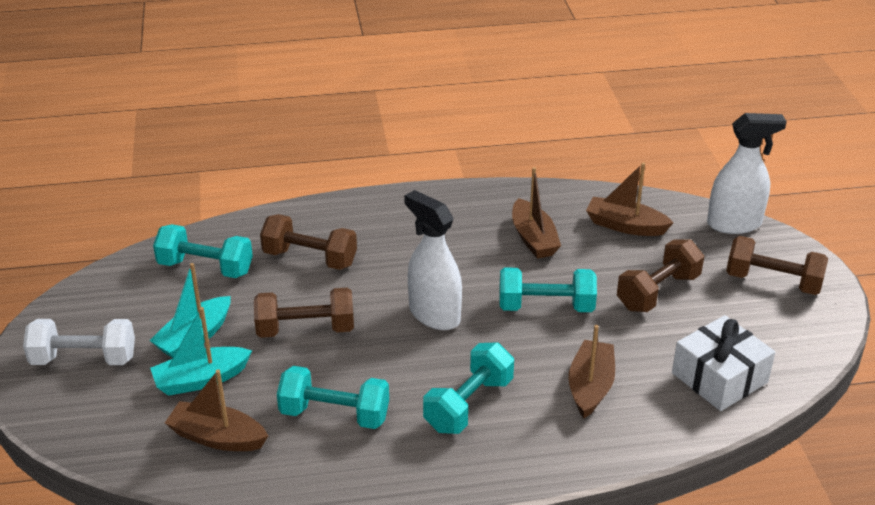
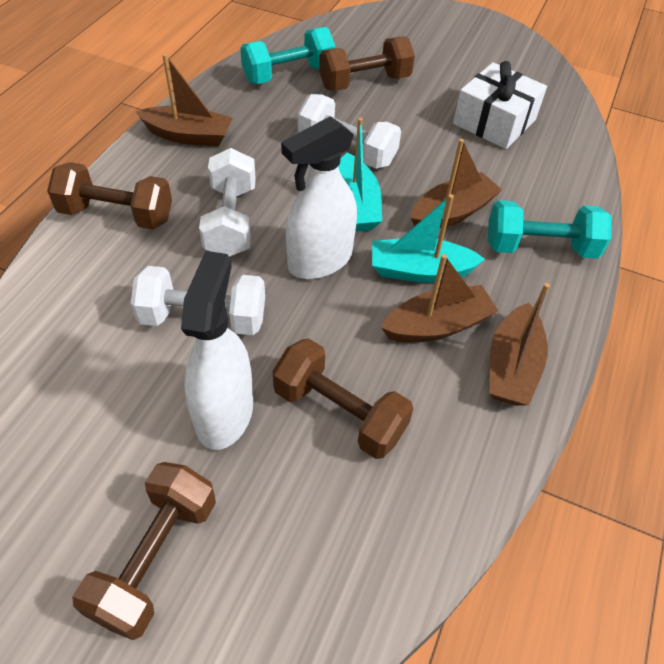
turquoise dumbbell: [153,224,253,278] [277,366,389,429] [423,342,514,434] [499,267,597,312] = 4 -> [240,27,336,84] [488,200,612,259] = 2
white dumbbell: [23,319,135,365] = 1 -> [131,266,265,335] [199,148,256,257] [298,94,401,169] = 3

